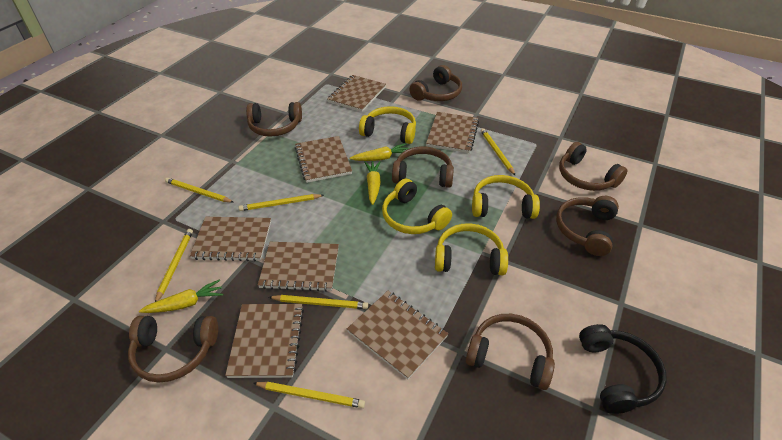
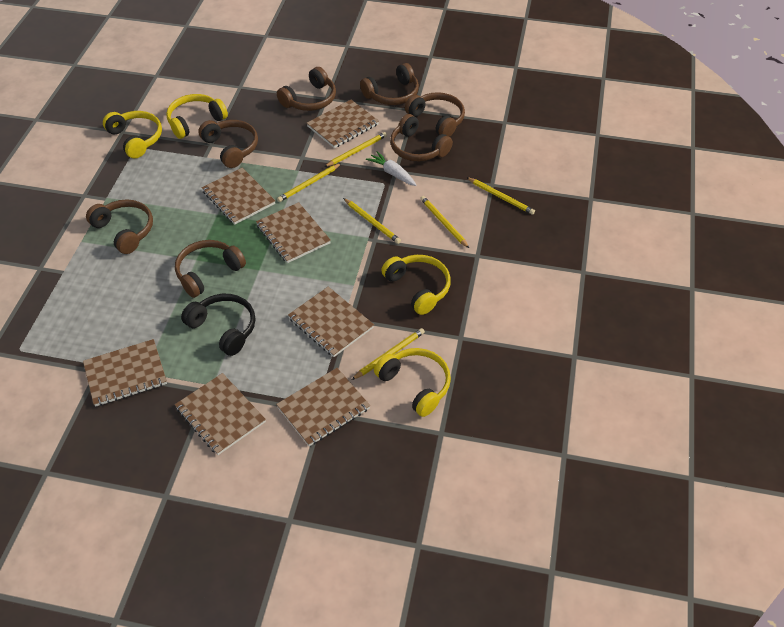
white carrot: none = 0 -> [366,151,416,186] = 1
yellow carrot: [139,279,223,313] [349,143,408,161] [364,161,381,205] = 3 -> none = 0

